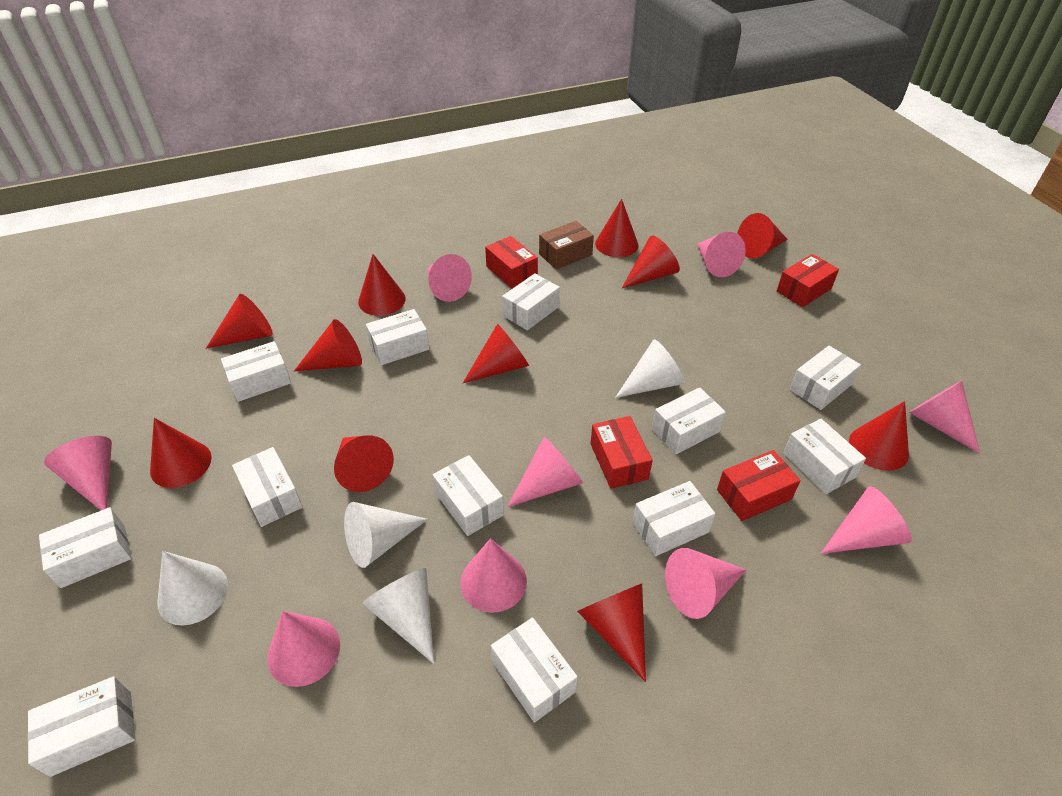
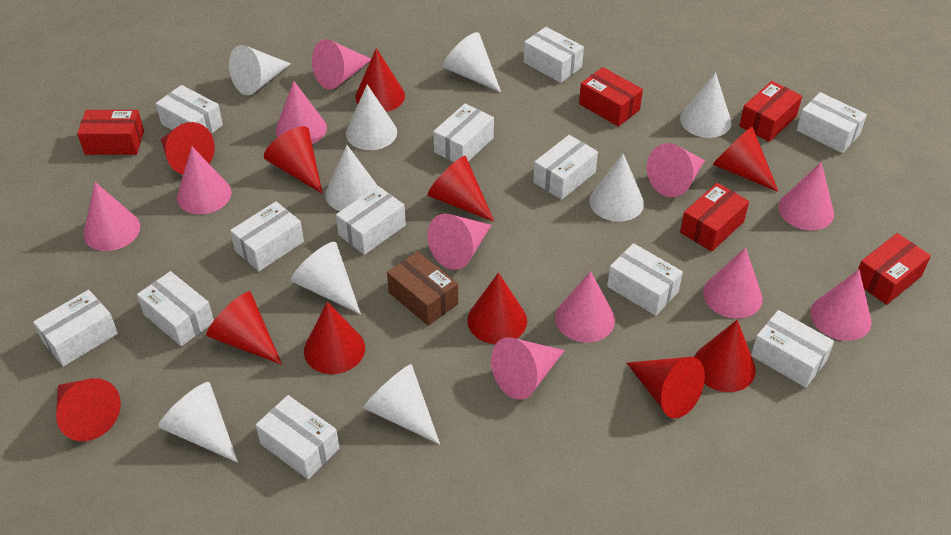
pink cone: [44,436,112,510] [267,611,340,687] [427,254,472,302] [460,538,527,613] [507,437,583,507] [665,548,746,619] [697,232,746,277] [821,486,912,554] [909,381,980,454] = 9 -> [83,182,140,251] [177,147,232,214] [275,81,327,144] [312,39,371,90] [427,214,492,270] [491,337,565,400] [555,271,615,343] [647,143,705,197] [703,248,762,318] [778,162,834,230] [810,270,871,341] = 11
red box: [485,236,538,289] [591,416,653,489] [717,450,801,521] [777,254,839,307] = 4 -> [77,110,144,155] [579,67,643,127] [680,183,749,252] [739,81,802,142] [858,233,931,305] = 5
white cone: [158,551,228,625] [344,502,428,568] [363,568,434,664] [615,339,685,398] = 4 -> [158,382,238,463] [229,45,291,95] [291,242,361,314] [325,145,378,211] [346,85,397,150] [363,364,440,444] [443,32,501,92] [589,154,644,222] [680,72,731,138] = 9

